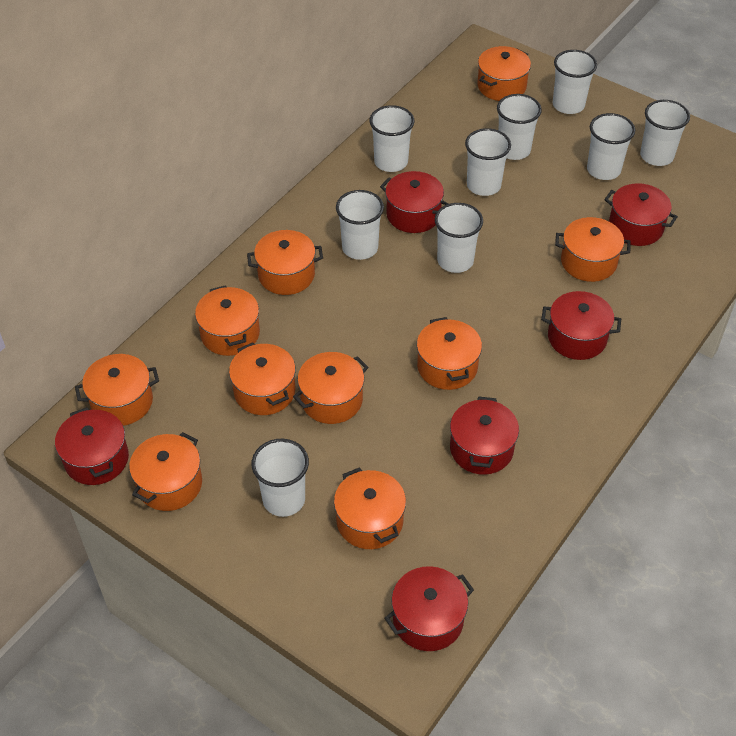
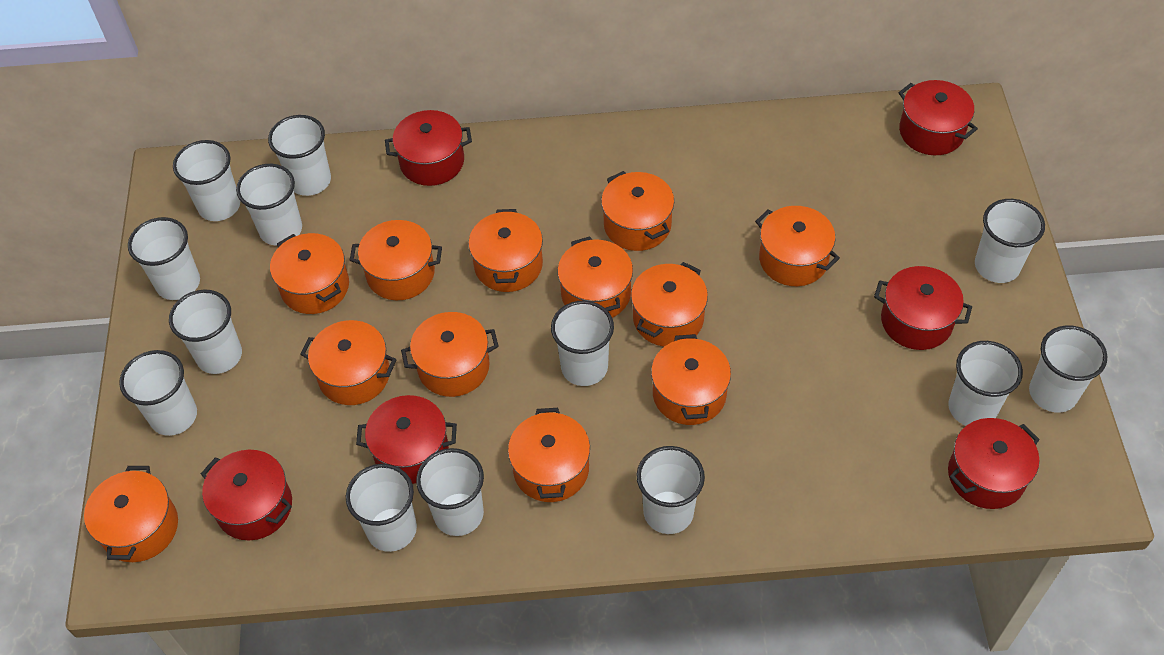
orange pot: [75,354,159,426] [129,432,202,511] [195,285,260,356] [229,343,296,415] [247,230,323,295] [293,352,368,424] [334,467,406,549] [417,317,482,390] [477,46,531,101] [555,217,630,282] = 10 -> [84,466,178,562] [270,233,349,314] [300,320,397,405] [349,220,442,300] [401,312,499,397] [468,209,543,292] [508,408,590,502] [557,236,633,318] [601,171,674,251] [631,262,708,347] [651,334,731,425] [755,206,840,286] = 12
white cup: [251,439,309,517] [336,190,384,260] [369,105,415,172] [435,203,483,273] [465,128,511,196] [497,94,542,160] [553,50,597,114] [587,113,635,180] [640,100,690,166] = 9 -> [119,350,197,436] [128,217,200,300] [169,290,242,374] [173,140,240,221] [236,164,302,246] [268,115,331,196] [346,464,417,552] [416,448,484,536] [551,301,614,386] [636,446,705,534] [948,341,1023,426] [975,199,1045,283] [1029,325,1107,413] = 13

